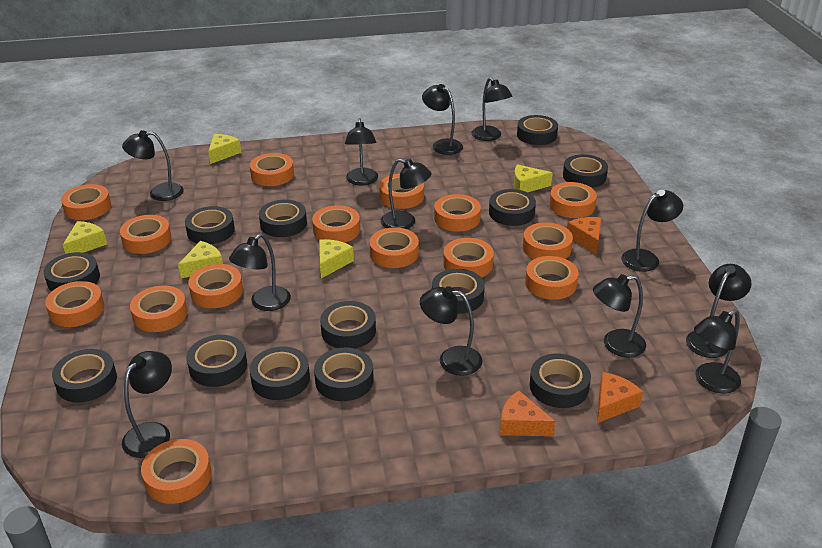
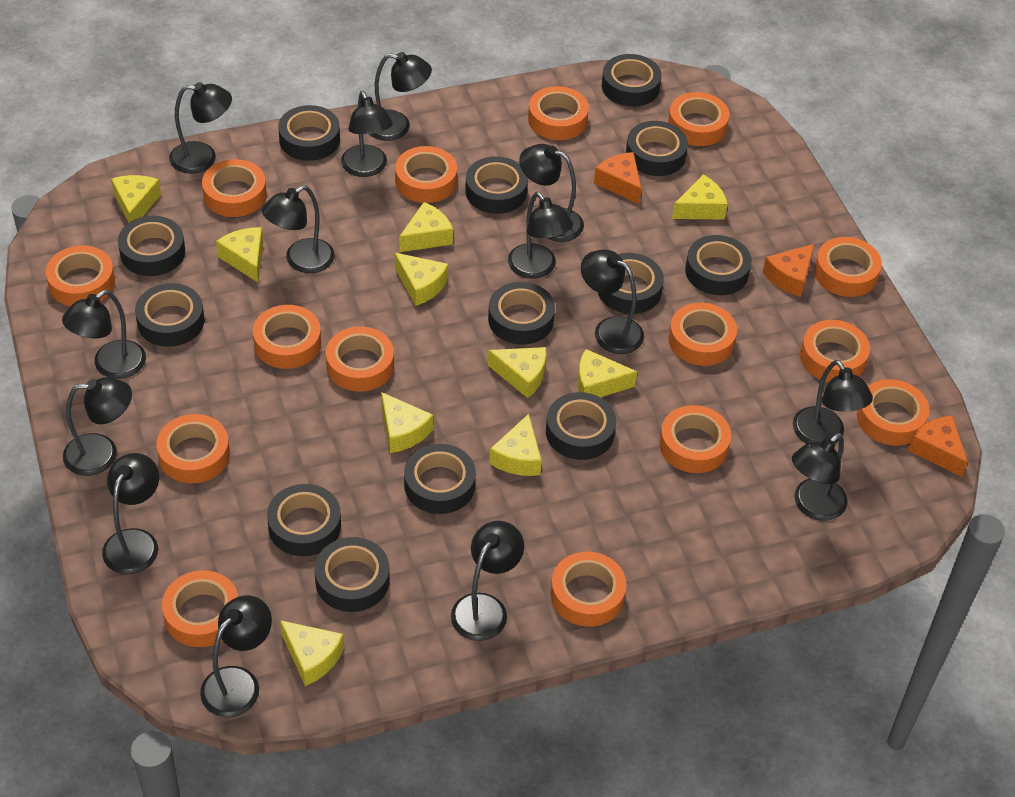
black lamp: [122,130,184,201] [122,351,172,458] [229,234,291,311] [345,118,378,186] [381,159,432,229] [420,286,482,376] [422,84,463,155] [471,77,512,141] [593,274,646,358] [621,190,683,272] [686,264,751,358] [694,309,741,394] = 12 -> [62,290,146,379] [63,377,132,476] [102,453,159,574] [169,82,232,174] [200,595,272,717] [262,185,335,273] [341,91,393,177] [369,52,432,141] [451,521,524,641] [508,192,573,279] [519,144,584,242] [581,250,644,354] [792,433,847,521] [793,360,873,443] = 14
yellow cheese: [63,221,107,254] [178,241,223,278] [208,134,241,164] [319,239,354,278] [514,164,553,193] = 5 -> [111,175,161,222] [216,227,263,282] [280,620,344,686] [381,392,433,453] [395,253,448,306] [399,202,453,252] [488,347,546,398] [489,414,542,476] [578,349,637,397] [672,174,728,219] = 10

